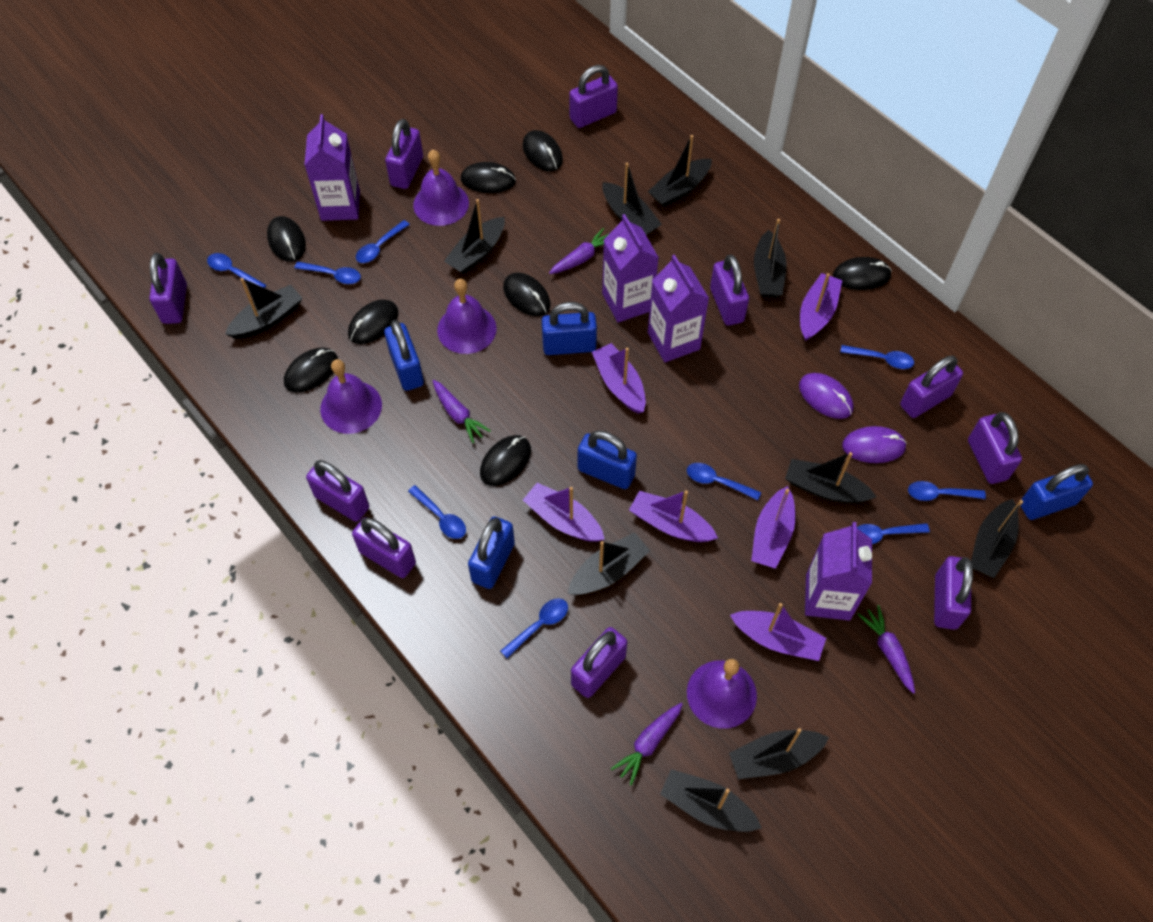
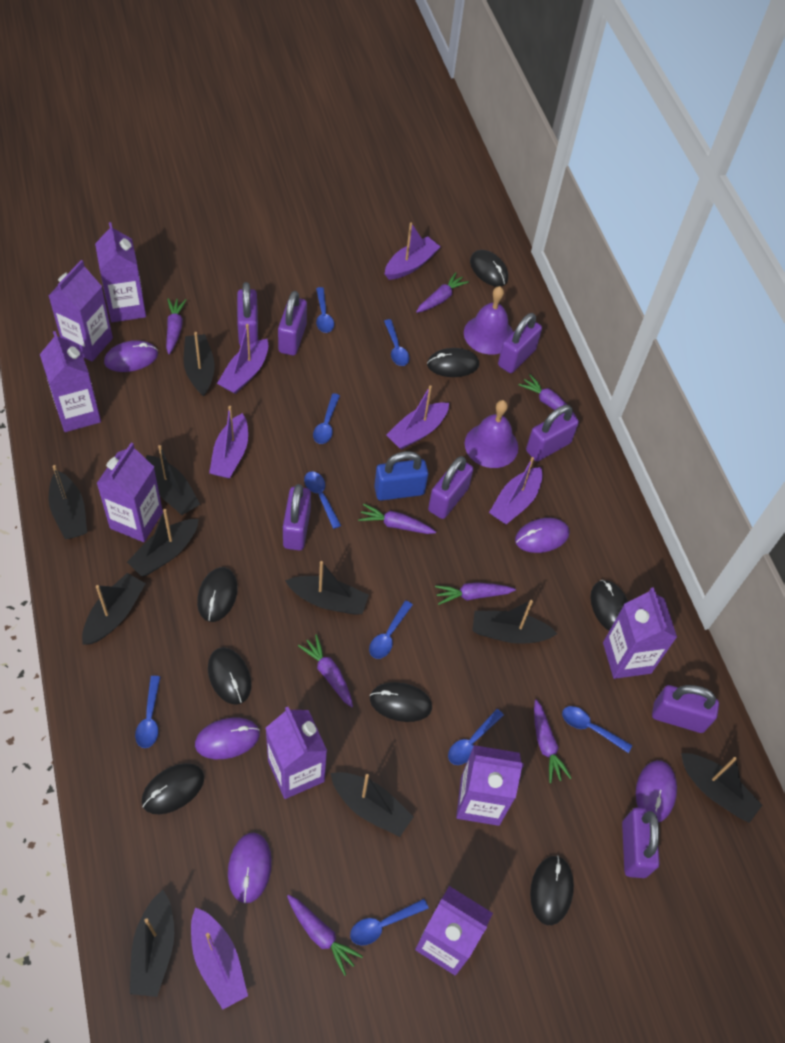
blue padlock: [384,320,424,391] [468,517,515,589] [542,302,597,355] [578,431,637,489] [1021,464,1093,520] = 5 -> [374,451,428,501] = 1
purple bell: [320,359,382,434] [413,150,469,226] [437,279,497,354] [687,659,757,729] = 4 -> [464,286,513,355] [465,400,518,468] = 2
purple carrot: [433,380,491,443] [549,228,610,274] [611,703,683,786] [857,605,915,694] = 4 -> [166,298,186,354] [287,894,363,976] [298,635,353,707] [358,504,436,534] [416,272,469,313] [435,582,516,605] [518,374,577,418] [534,699,571,783] = 8
purple carton: [304,114,360,221] [602,214,659,323] [648,254,709,362] [805,522,872,620] = 4 -> [40,331,101,432] [48,260,113,361] [95,222,146,322] [96,443,163,542] [265,707,327,799] [415,886,493,975] [456,745,524,826] [603,587,677,679] = 8
purple mouse: [799,373,854,419] [842,426,907,463] = 2 -> [104,340,158,372] [195,718,260,759] [228,833,272,903] [515,518,569,553] [636,760,677,823] = 5
purple padlock: [149,253,187,324] [306,460,369,522] [352,517,416,578] [385,119,423,189] [569,65,618,128] [571,627,627,698] [710,254,749,326] [900,355,963,418] [934,556,973,630] [968,412,1022,484] = 10 -> [237,282,258,346] [278,291,307,355] [283,484,311,550] [428,456,473,519] [498,313,542,373] [526,405,579,461] [622,807,659,878] [652,685,719,733] = 8

